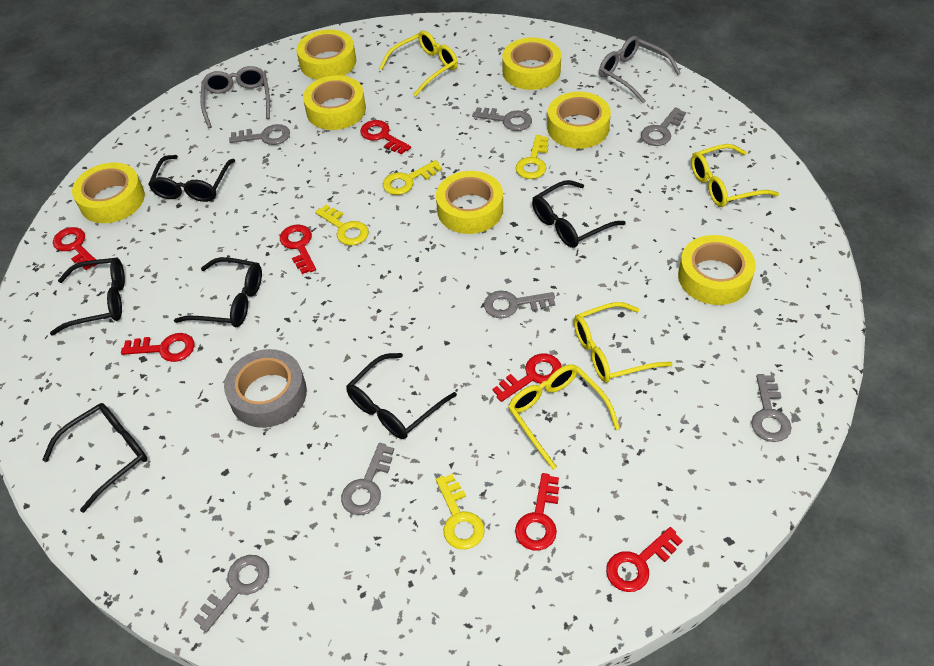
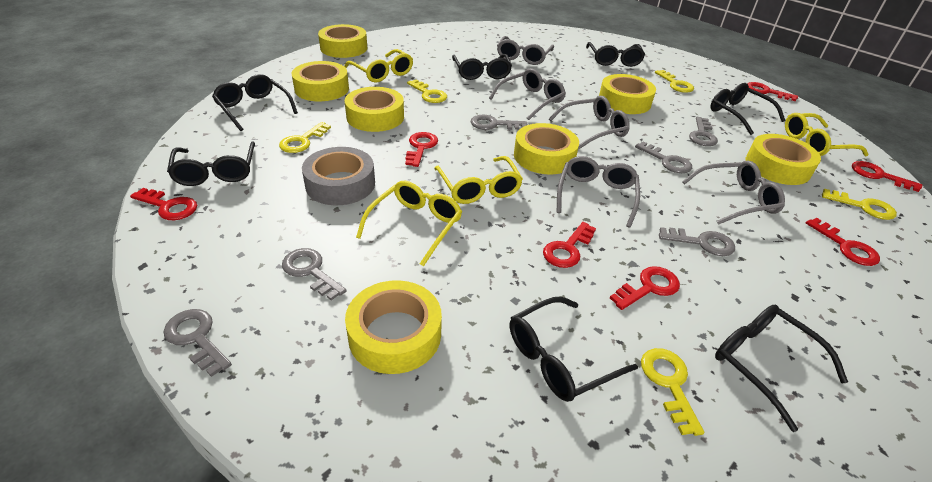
black glasses: [42,403,147,513] [50,258,125,335] [148,155,235,202] [174,257,262,327] [346,353,457,439] [532,180,626,248] = 6 -> [167,141,255,186] [212,74,298,131] [452,54,512,80] [510,297,638,402] [586,42,645,67] [711,83,786,135] [715,305,848,432] = 7
grey glasses: [200,66,270,128] [599,36,680,103] = 2 -> [489,68,566,120] [497,36,554,65] [549,96,630,149] [556,156,640,228] [682,160,785,225] = 5
grey key: [194,555,269,632] [229,124,290,145] [341,443,394,515] [472,107,532,131] [484,291,555,318] [641,107,686,146] [751,374,791,442] = 7 -> [164,309,232,377] [282,248,347,300] [470,115,527,130] [635,141,692,173] [659,227,735,256] [689,117,718,146] = 6
yellow key: [315,205,369,245] [383,160,442,195] [436,474,485,550] [516,135,549,179] = 4 -> [279,122,331,153] [407,79,447,103] [641,348,704,436] [655,70,694,93] [822,189,897,220] = 5

